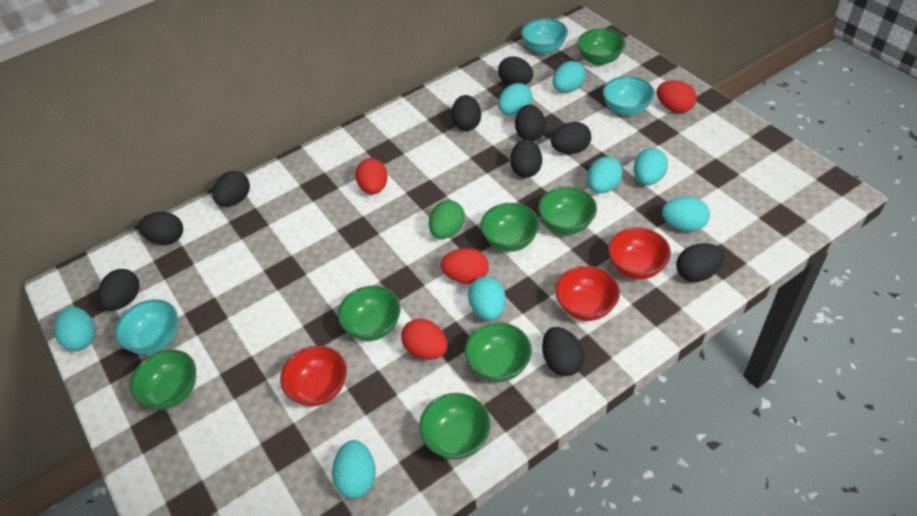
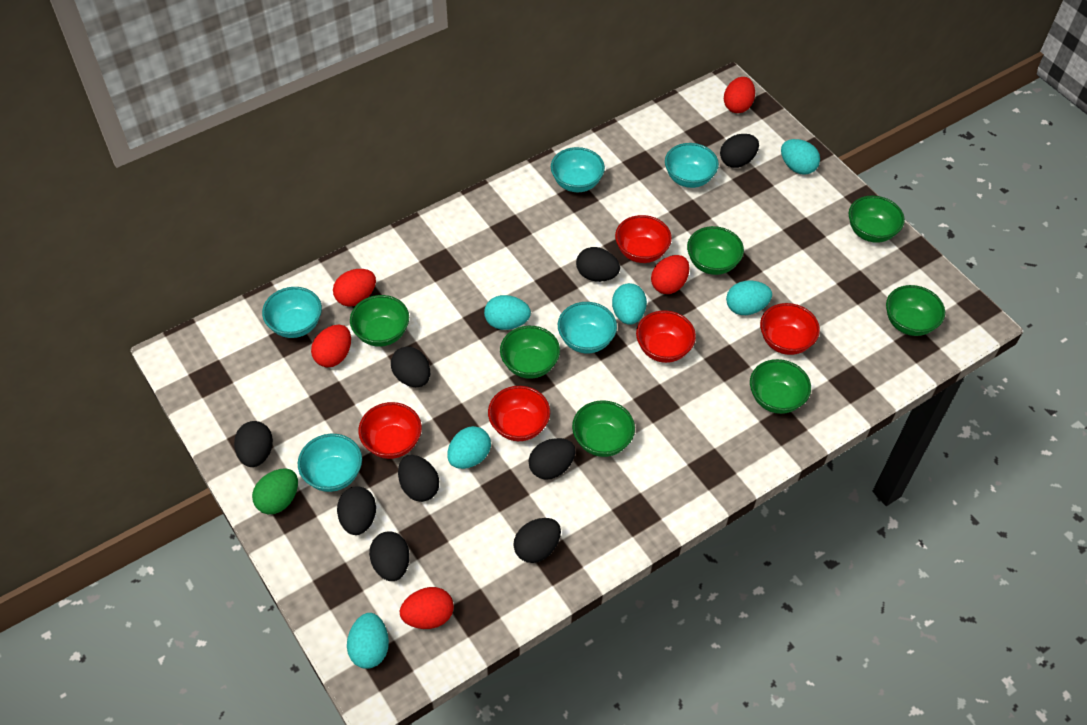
black egg: [98,269,139,311] [138,212,183,245] [213,171,250,207] [451,95,481,131] [498,56,533,85] [510,139,542,178] [515,105,546,141] [542,327,585,376] [551,122,591,154] [676,243,724,282] = 10 -> [234,421,273,467] [337,486,376,535] [369,531,410,581] [391,347,430,387] [398,455,439,502] [513,518,561,563] [529,438,575,480] [576,247,620,282] [720,134,759,168] = 9
red bowl: [280,346,347,406] [555,266,620,321] [608,227,671,279] = 3 -> [358,402,422,459] [488,386,550,441] [615,215,672,263] [636,310,696,363] [760,303,820,355] = 5
red egg: [355,158,388,194] [401,318,448,360] [441,248,489,284] [657,80,697,113] = 4 -> [311,325,351,367] [333,269,376,307] [400,587,454,629] [651,255,690,294] [724,77,755,113] = 5
turquoise bowl: [115,299,178,354] [521,18,568,55] [603,76,655,116] = 3 -> [262,287,322,338] [298,434,362,492] [551,147,605,192] [558,302,617,354] [665,143,719,188] = 5
turquoise egg: [54,307,95,351] [332,440,376,499] [468,277,506,321] [498,83,532,115] [553,61,586,93] [587,157,623,193] [634,148,668,185] [662,197,710,232] = 8 -> [347,613,389,669] [447,426,491,469] [484,295,531,330] [612,283,647,325] [726,281,772,315] [781,139,820,175] = 6

